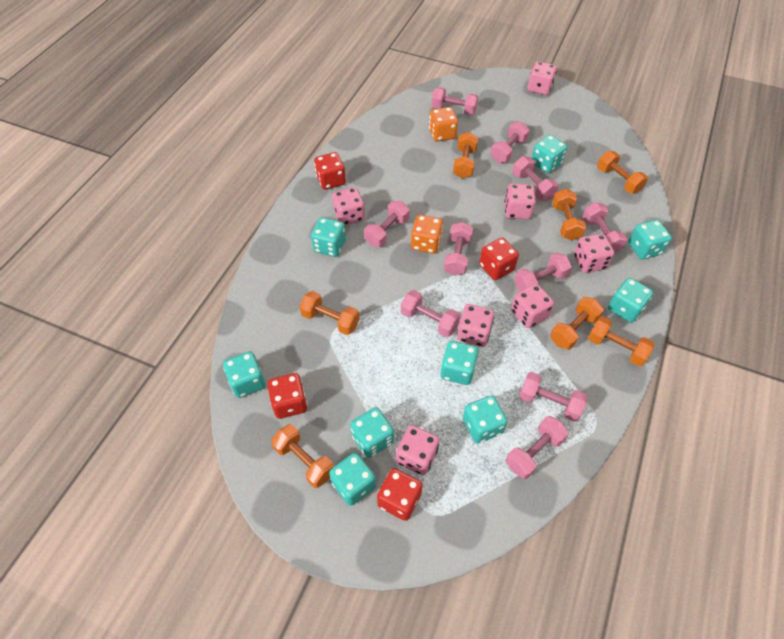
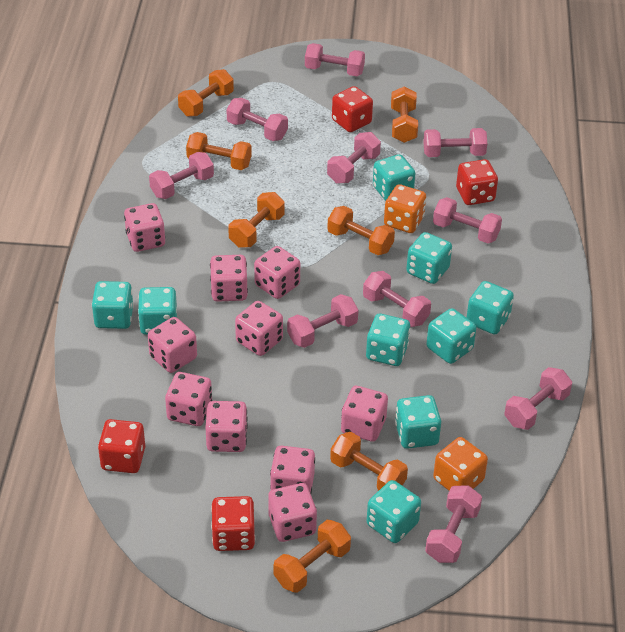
pink dice: [332,187,365,226] [396,425,439,475] [457,304,494,347] [505,183,536,219] [511,284,554,328] [528,61,557,95] [574,234,614,273] = 7 -> [124,203,165,252] [148,317,197,373] [165,372,212,426] [205,401,248,452] [210,255,248,302] [235,301,283,356] [254,246,300,299] [268,483,317,542] [270,446,315,494] [341,386,388,442] = 10

